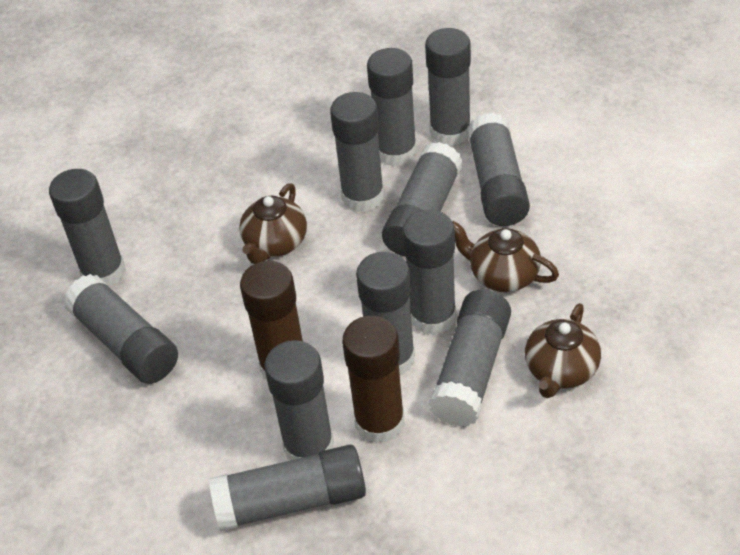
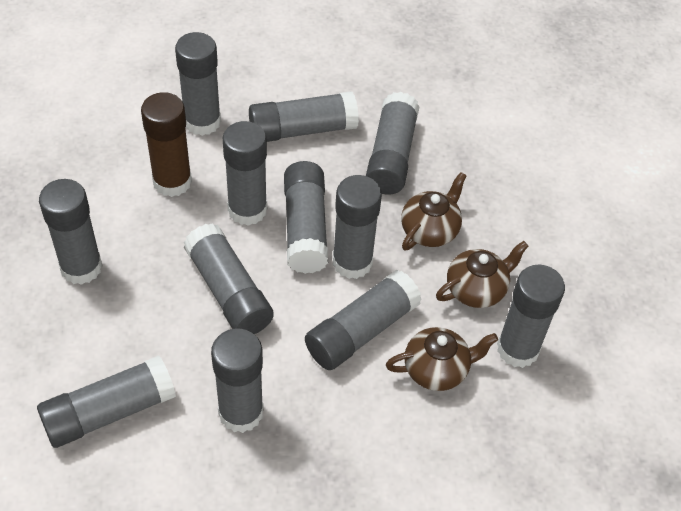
brown glue stick: [240,261,303,380] [342,316,405,444] = 2 -> [141,92,192,197] = 1

